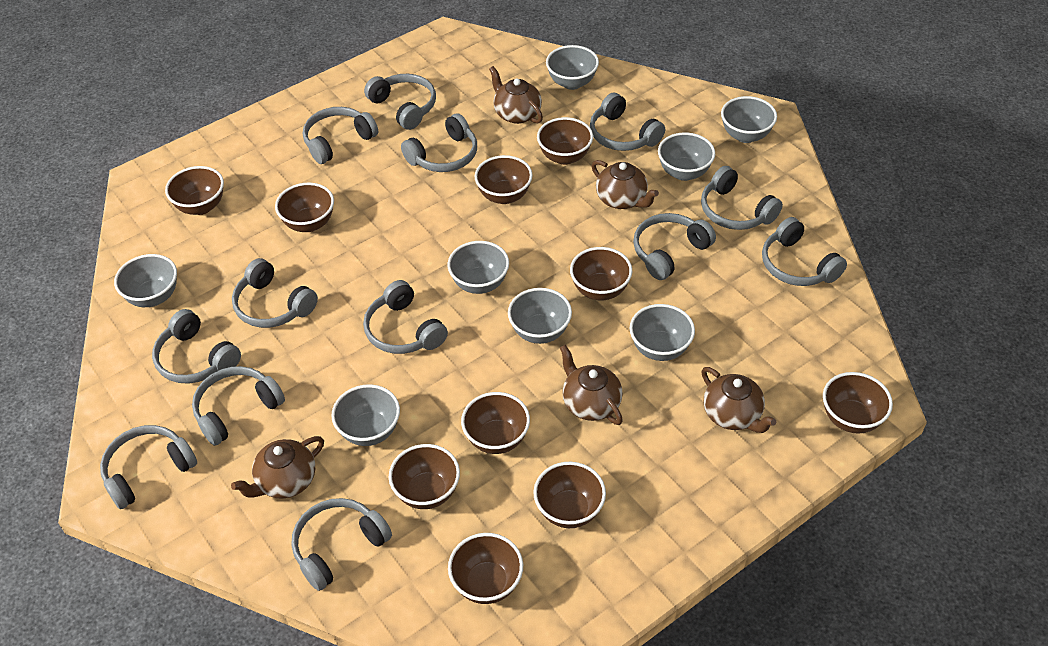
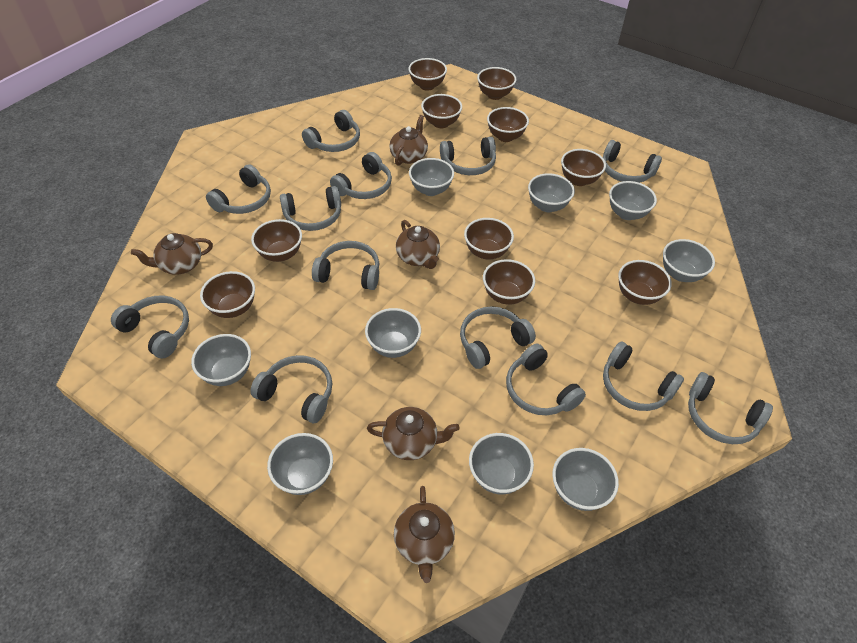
grey bowl: [114,254,177,307] [331,384,400,446] [448,241,509,294] [508,288,572,344] [546,45,599,90] [630,304,695,361] [658,132,715,181] [721,96,777,143] = 8 -> [191,334,251,386] [267,433,333,495] [365,308,421,358] [409,158,454,196] [469,433,534,494] [528,173,575,212] [552,448,619,511] [609,181,657,220] [663,239,715,282] = 9

